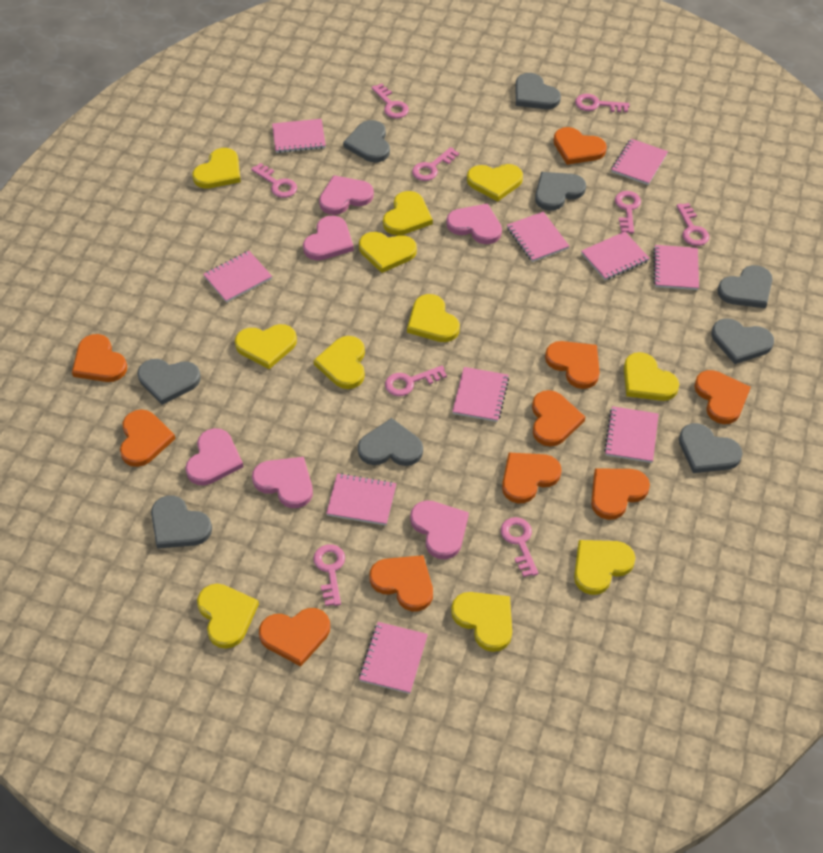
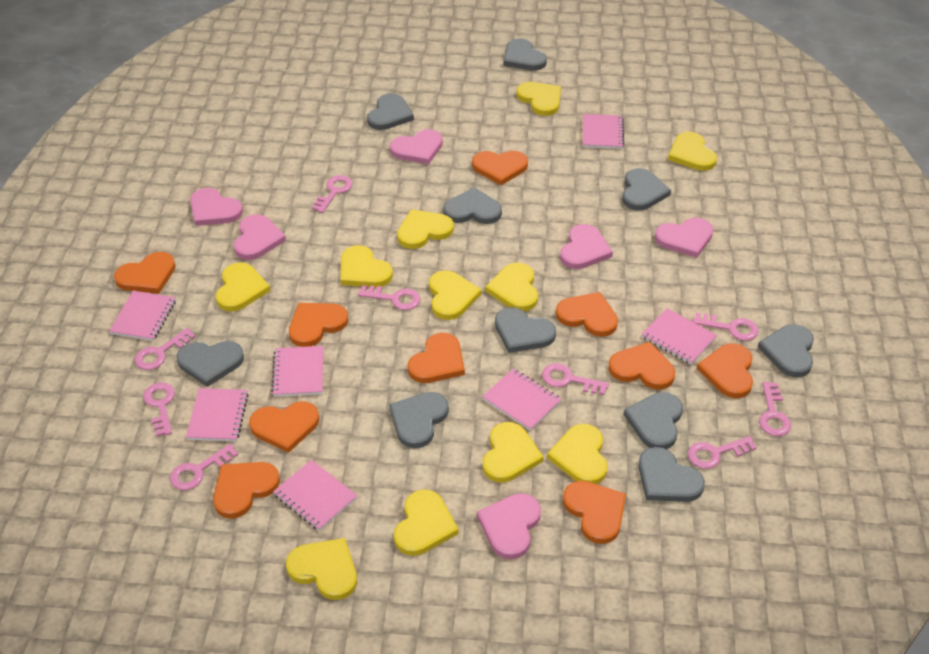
grey heart: [138,359,201,405] [151,495,212,549] [343,120,390,162] [358,418,423,466] [515,73,561,109] [535,172,586,211] [679,423,742,473] [712,318,774,364] [717,265,773,308] = 9 -> [176,341,244,387] [367,93,414,130] [389,392,449,448] [443,187,502,224] [495,307,556,353] [503,39,547,70] [622,168,671,210] [623,392,683,449] [638,447,705,502] [758,324,814,377] = 10
pink notebook: [203,251,272,303] [272,119,326,153] [326,473,397,525] [359,622,428,694] [452,367,509,422] [507,212,569,262] [581,232,650,280] [604,406,659,463] [611,139,668,185] [653,245,699,290] = 10 -> [109,290,176,341] [186,388,249,441] [272,346,323,397] [273,460,358,531] [482,368,562,431] [583,114,624,149] [641,308,717,365] = 7

